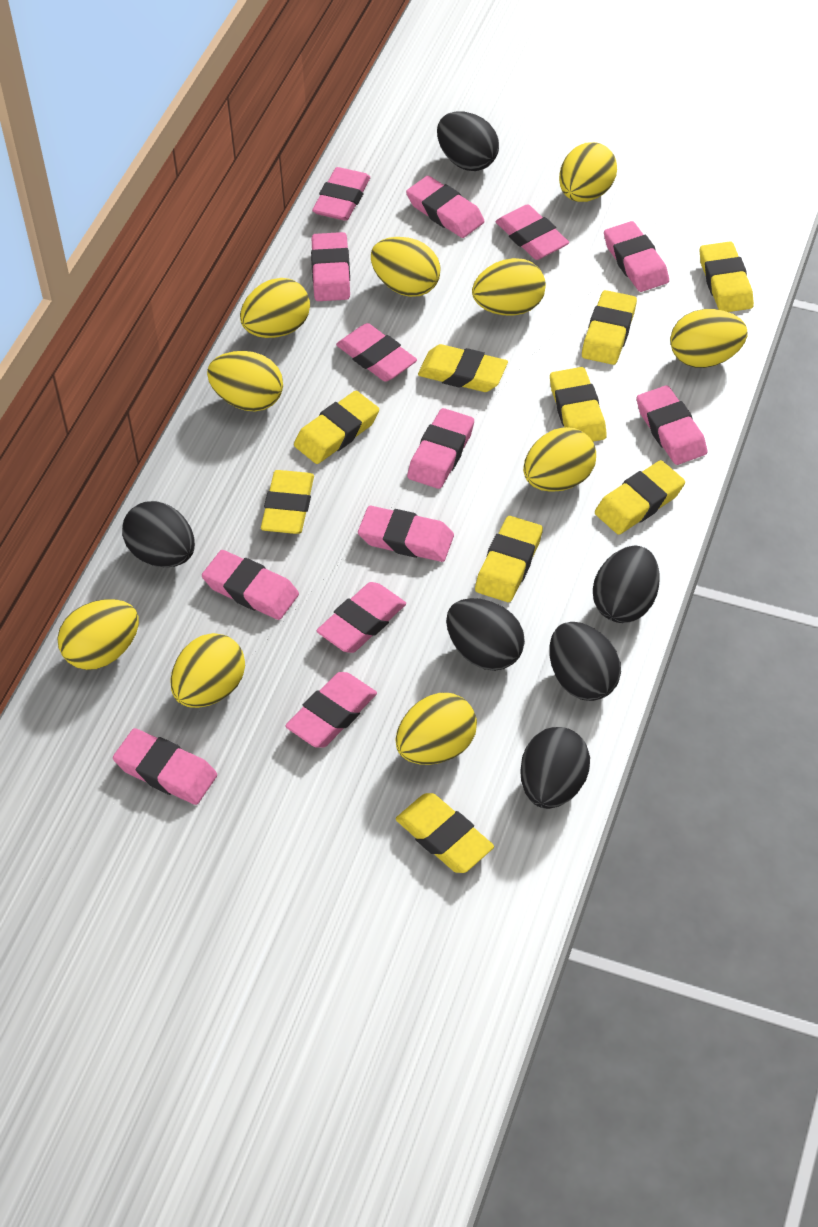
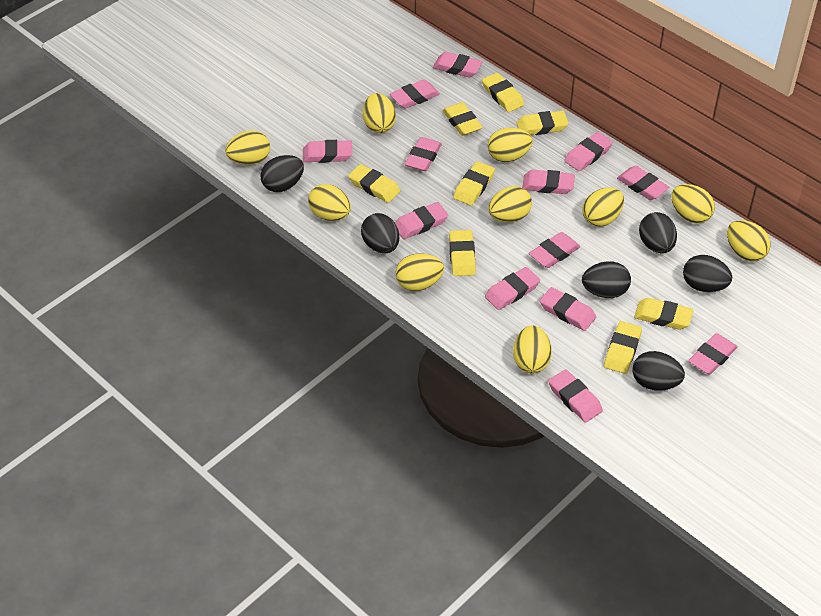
yellow eraser: [261,470,314,534] [294,391,379,464] [396,793,494,873] [418,344,508,392] [475,516,543,602] [550,367,607,442] [582,290,637,365] [595,460,685,535] [700,241,754,312] = 9 -> [348,164,400,203] [442,102,483,136] [449,230,476,276] [453,161,495,206] [482,73,524,112] [516,111,569,135] [604,321,642,374] [634,298,694,330] = 8

